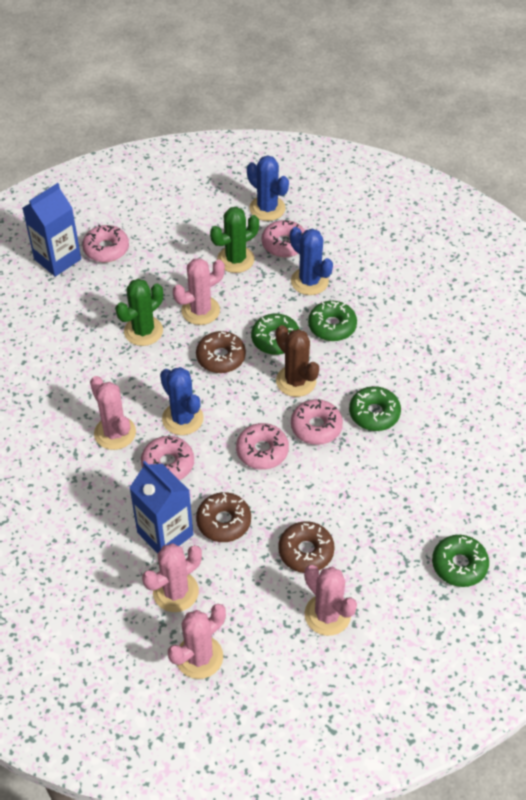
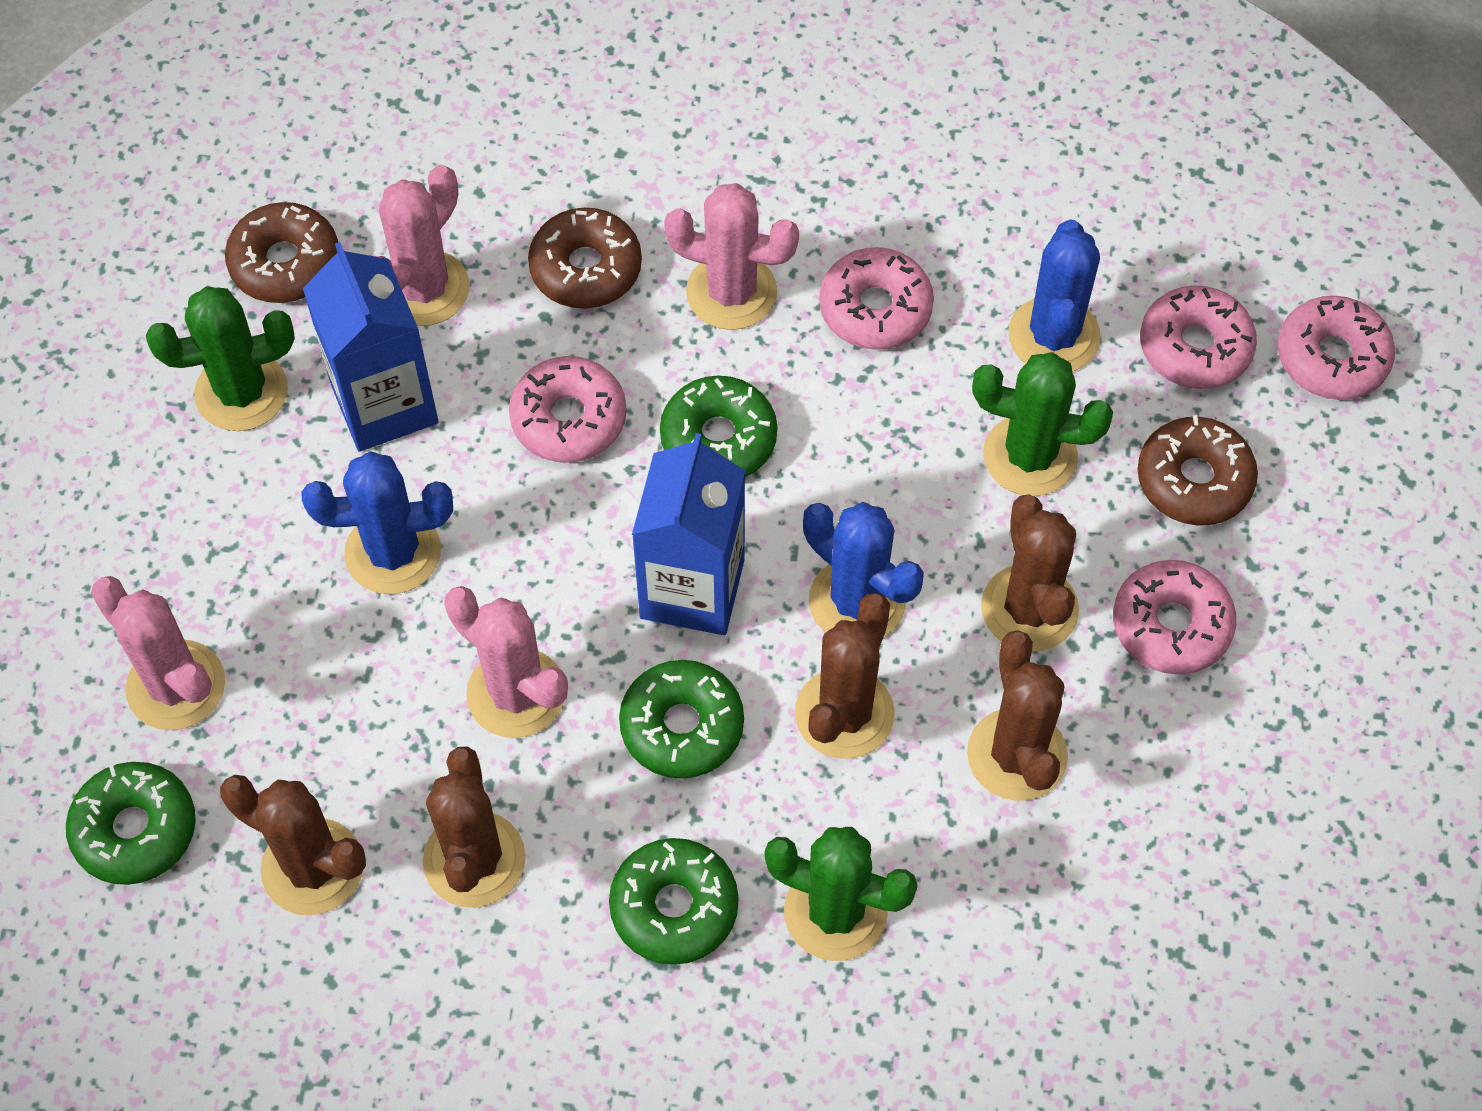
brown cactus: [276,325,319,397] = 1 -> [220,775,366,916] [423,746,526,908] [795,593,895,759] [967,630,1068,801] [981,494,1079,651] = 5
green cactus: [115,279,163,346] [210,207,259,273] = 2 -> [146,286,295,431] [764,827,918,961] [972,352,1113,496] = 3
pink cactus: [90,376,136,450] [142,543,202,612] [168,604,226,679] [173,258,225,325] [304,565,357,636] = 5 -> [91,576,225,730] [375,165,469,326] [444,586,568,738] [664,183,799,330] = 4

